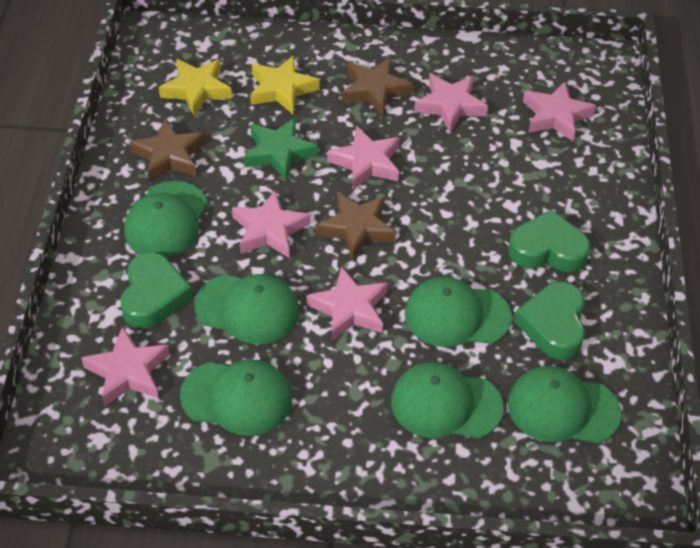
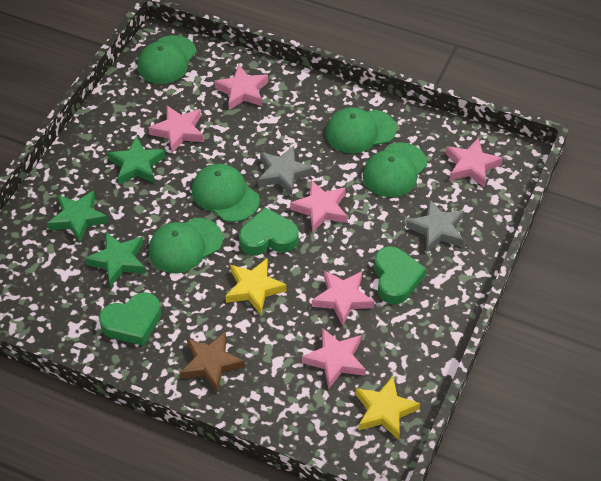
brown star: [129,118,206,182] [317,192,396,260] [342,58,413,116] = 3 -> [180,331,245,392] = 1
green cap: [124,181,208,257] [180,359,292,436] [194,274,300,344] [391,362,504,438] [405,277,512,347] [508,366,621,444] = 6 -> [137,35,196,84] [149,218,223,273] [192,164,260,222] [326,107,397,153] [363,142,427,197] = 5
green star: [244,118,318,181] = 1 -> [47,191,108,243] [85,232,146,287] [108,136,166,185] = 3
grey star: none = 0 -> [258,146,314,196] [406,200,464,253] = 2

